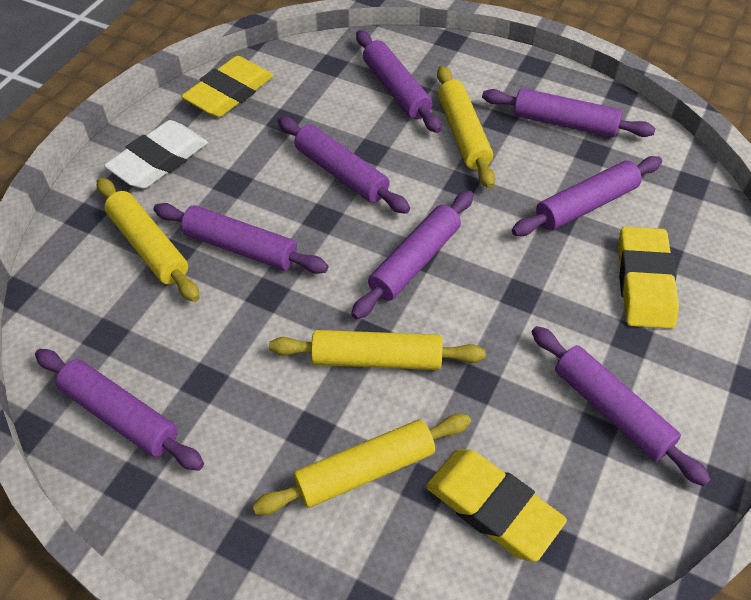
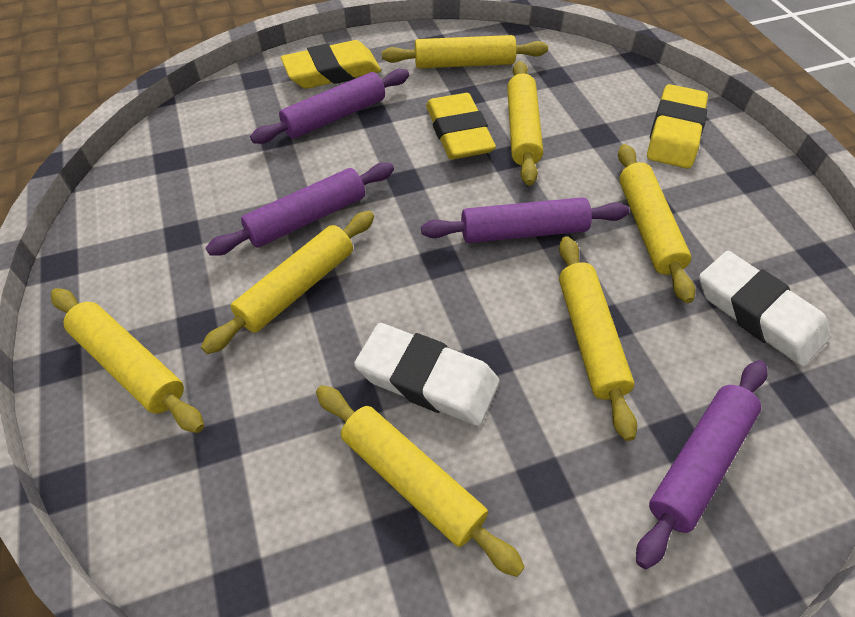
purple rolling pin: [35,349,204,471] [154,203,328,274] [278,116,410,214] [351,191,473,319] [356,30,442,133] [482,88,656,138] [512,156,662,236] [532,326,711,486] = 8 -> [206,162,394,256] [250,69,409,144] [421,197,629,243] [636,360,768,569] = 4
white eraser: [104,120,208,189] = 1 -> [354,323,500,426] [699,251,831,367] = 2
yellow rolling pin: [97,178,200,302] [252,414,471,515] [269,330,486,370] [437,66,496,189] = 4 -> [51,288,204,433] [201,211,374,354] [316,385,525,577] [382,35,548,68] [507,61,543,186] [559,236,637,441] [618,144,695,303] = 7

